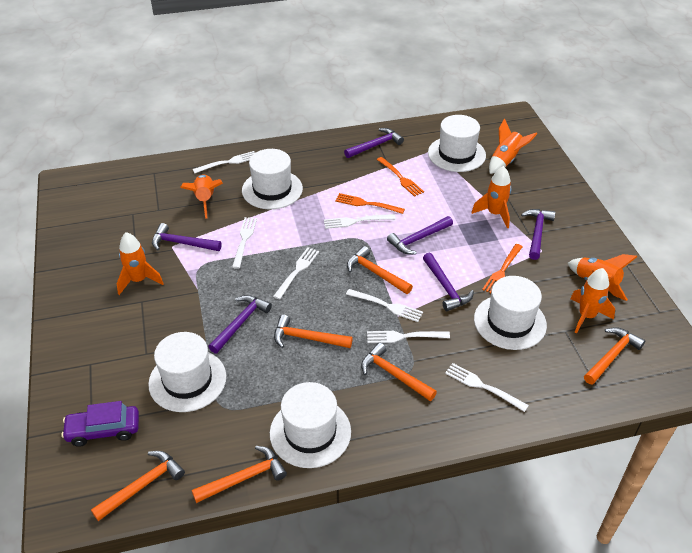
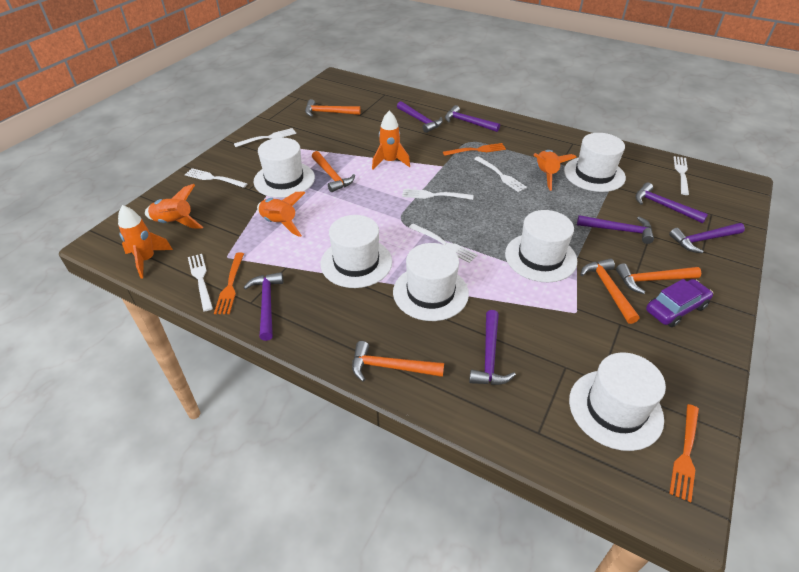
orange hammer: [91,451,185,521] [192,446,287,503] [274,315,353,348] [347,246,413,294] [361,343,437,401] [584,327,645,385] = 6 -> [305,99,361,117] [312,151,355,192] [352,341,444,382] [580,258,639,324] [616,263,702,294] = 5
orange rocket: [117,232,164,295] [180,175,223,219] [471,166,511,228] [489,118,538,174] [568,254,637,301] [570,268,615,333] = 6 -> [118,205,173,279] [145,184,203,229] [257,191,305,237] [372,111,410,170] [534,150,577,191] = 5
purple hammer: [152,223,222,251] [208,295,272,354] [344,128,404,158] [387,216,453,254] [423,253,474,311] [521,209,556,260] = 6 -> [243,272,283,341] [397,101,443,133] [445,105,500,132] [469,310,516,385] [577,215,654,244] [635,182,708,223] [669,223,745,253] = 7
white hat: [148,332,226,412] [242,149,303,209] [270,382,351,468] [428,115,486,172] [474,276,547,350] = 5 -> [254,138,315,198] [320,215,392,288] [393,243,469,321] [505,210,577,282] [564,133,626,192] [569,353,666,451] = 6

